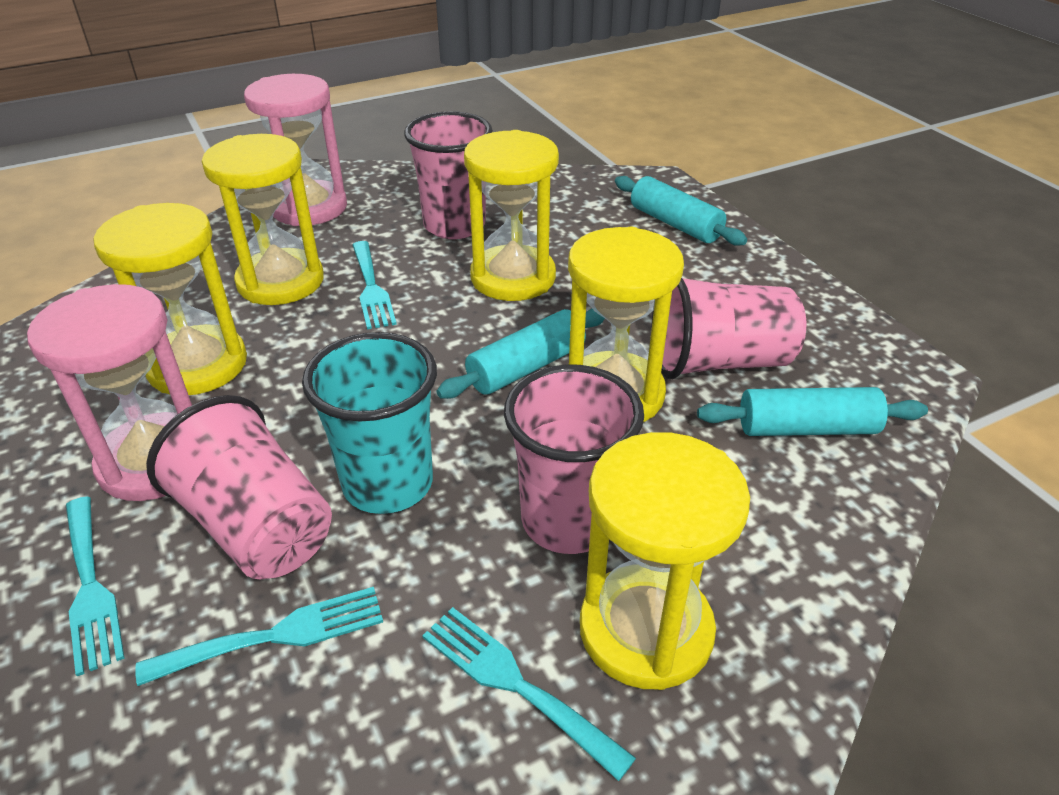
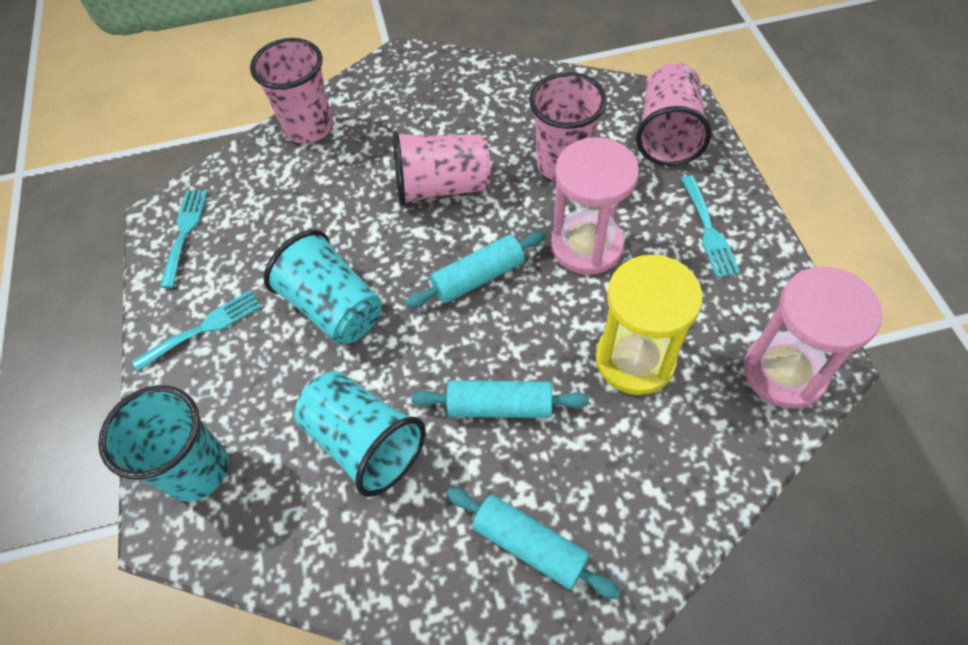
turquoise cup: [302,332,437,514] = 1 -> [98,385,228,501] [264,230,382,344] [294,371,425,497] = 3
turquoise fork: [66,496,125,676] [135,587,383,686] [352,241,397,329] [422,607,636,781] = 4 -> [132,290,261,371] [160,190,208,288] [681,175,740,278] = 3
yellow hourglass: [94,203,247,395] [202,134,324,305] [464,130,559,301] [568,227,684,422] [580,432,750,690] = 5 -> [596,255,703,395] = 1

